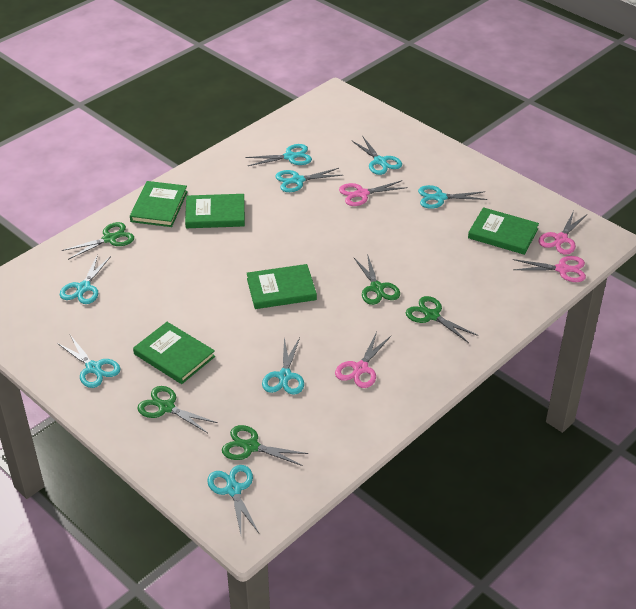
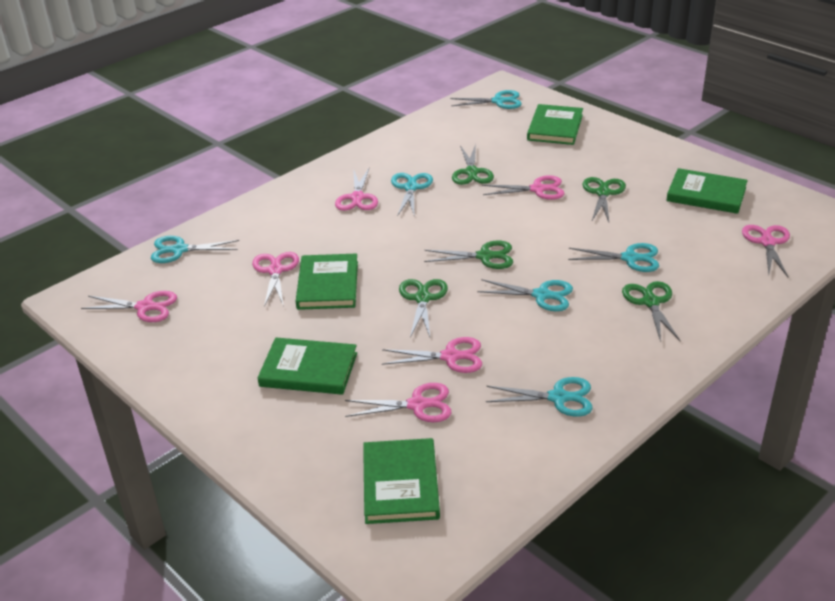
pink scissors: [335,332,391,388] [339,180,408,206] [513,256,586,282] [538,211,586,255] = 4 -> [81,291,177,322] [252,252,299,307] [335,168,378,211] [345,383,452,422] [382,337,482,373] [482,175,565,200] [742,225,790,277] = 7
turquoise scissors: [57,335,120,388] [60,254,111,304] [207,465,259,534] [245,144,312,166] [262,337,304,395] [275,168,343,192] [351,136,402,175] [418,185,487,209] = 8 -> [151,236,239,263] [391,173,433,217] [450,90,522,109] [477,279,573,311] [486,377,593,416] [568,243,659,272] = 6

